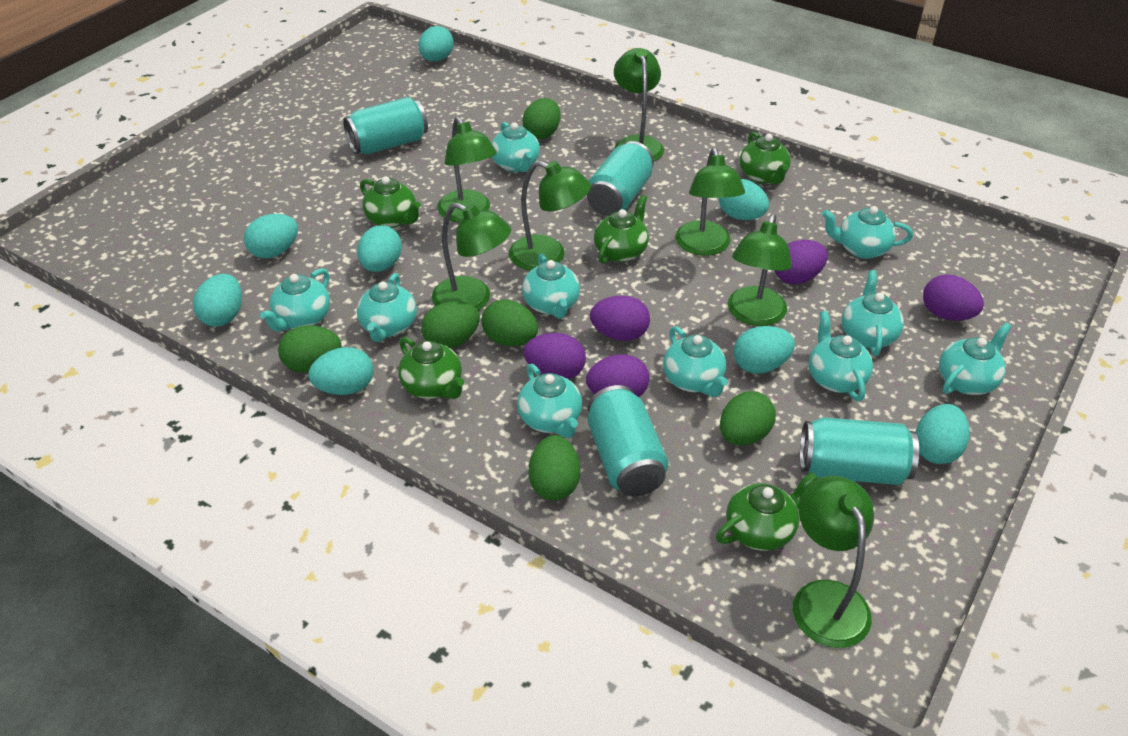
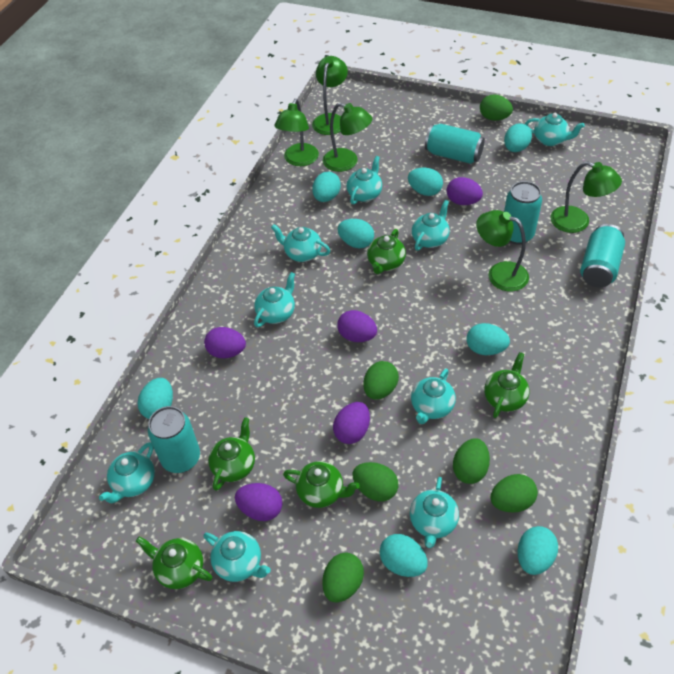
green lamp: [432,202,511,311] [437,117,497,223] [509,160,591,271] [614,48,664,161] [675,148,745,256] [728,214,792,326] [793,476,874,648] = 7 -> [275,99,319,166] [312,56,348,135] [323,103,372,172] [476,210,529,292] [550,161,622,233] = 5
turquoise teapot: [260,268,330,331] [357,273,417,342] [492,122,540,172] [517,364,582,438] [522,253,580,319] [663,326,728,397] [809,311,873,401] [822,206,913,259] [842,270,904,356] [939,322,1012,395] = 10 -> [99,442,155,503] [204,531,271,582] [254,272,295,327] [271,224,330,262] [346,156,382,205] [410,477,459,548] [411,368,456,424] [412,200,450,251] [525,113,585,146] = 9

